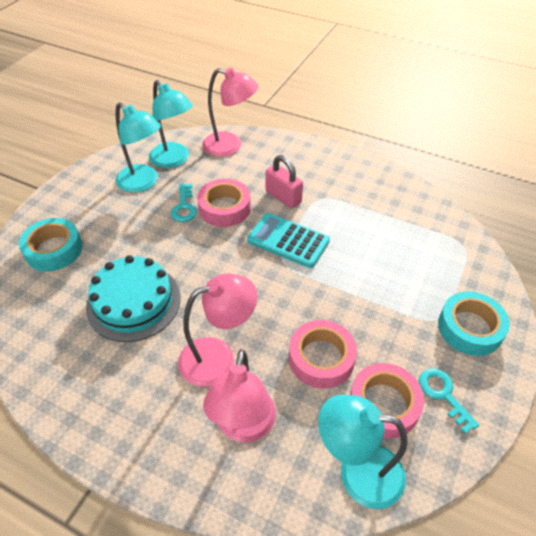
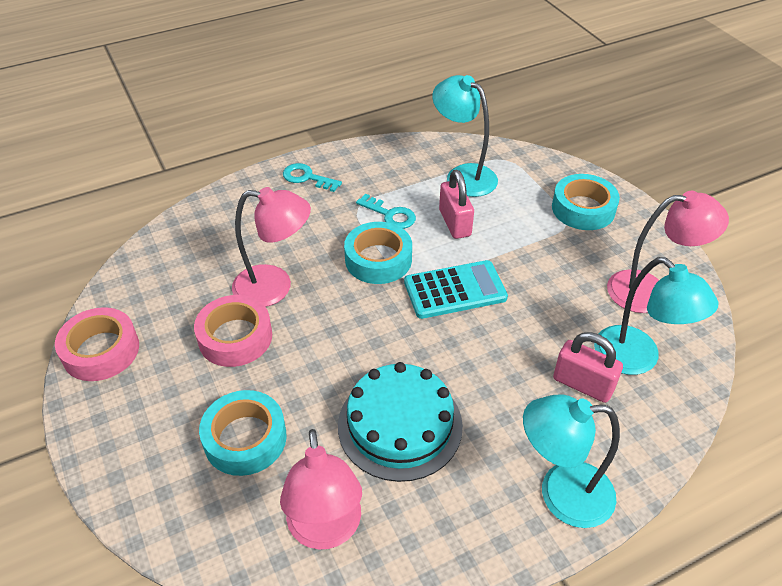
pink padlock: [266,155,303,209] = 1 -> [439,170,474,239] [553,332,623,403] = 2
pink tape: [197,179,251,227] [289,320,357,389] [350,363,424,439] = 3 -> [55,307,139,381] [194,295,272,367] = 2
turquoise tape: [19,218,83,272] [438,291,510,356] = 2 -> [199,390,287,476] [344,222,412,284] [552,174,620,230] = 3

